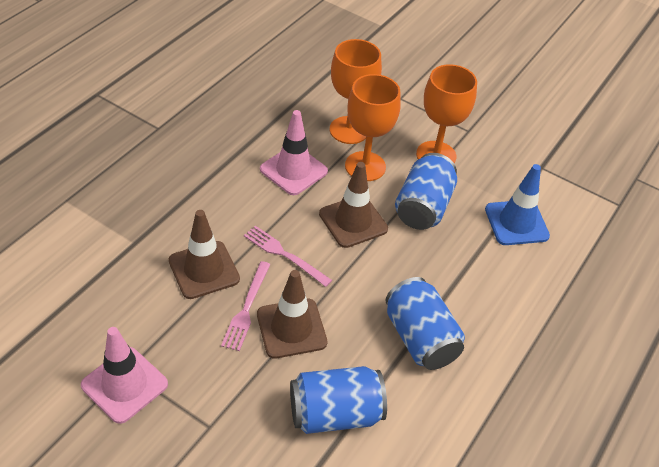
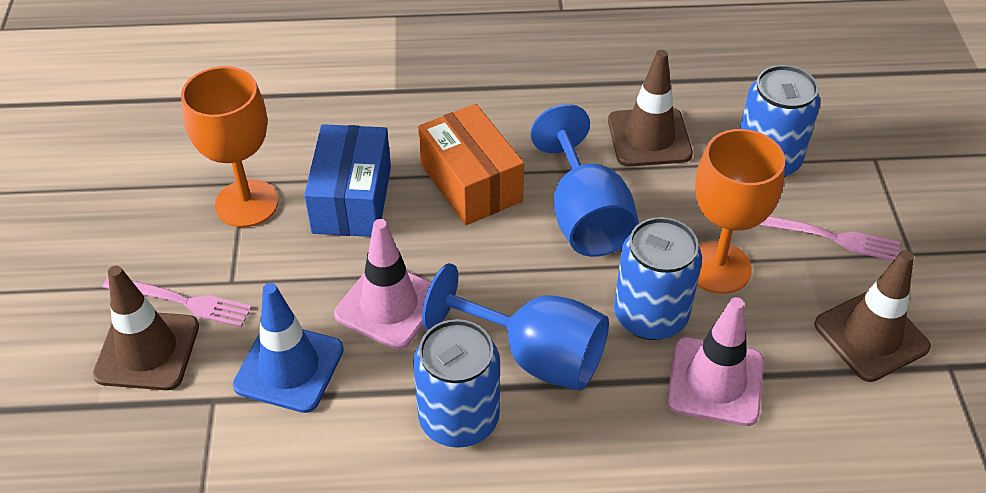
blue box: none = 0 -> [304,124,391,237] = 1
blue goblet: none = 0 -> [422,263,609,390] [531,104,639,257] = 2
orange box: none = 0 -> [418,104,524,225] = 1
orange goblet: [330,39,382,144] [345,74,401,181] [416,64,477,163] = 3 -> [181,66,279,227] [695,129,785,294] = 2

